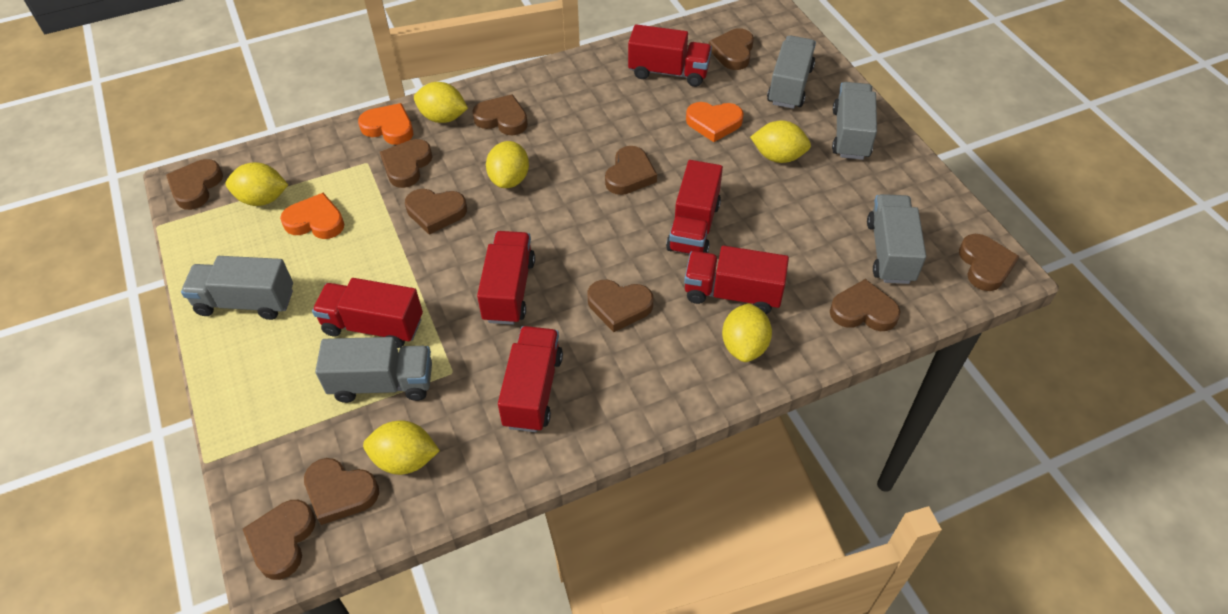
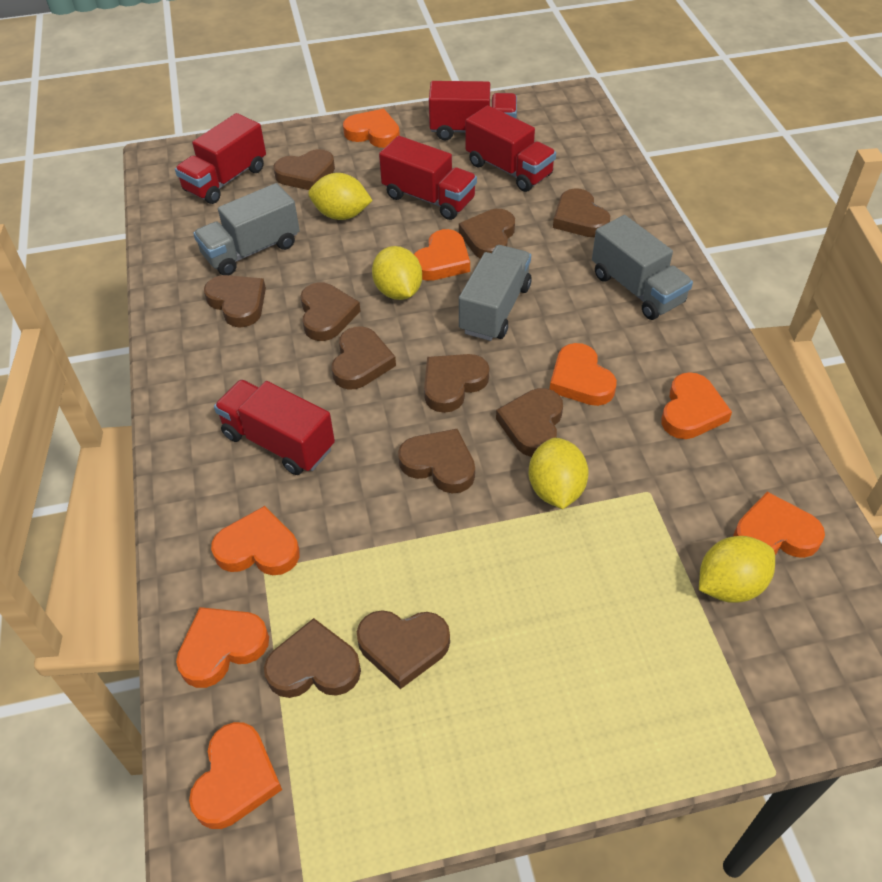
grey truck: [181,256,293,320] [315,337,432,403] [767,36,816,109] [832,82,877,160] [867,194,926,284] = 5 -> [193,183,300,275] [459,245,532,341] [592,215,693,320] = 3
orange heart: [280,193,344,239] [358,103,413,145] [686,102,744,142] = 3 -> [176,607,269,688] [189,722,282,829] [211,506,300,575] [343,109,400,148] [414,229,470,281] [550,343,617,406] [661,372,732,439] [733,492,825,558] = 8
red truck: [312,278,423,348] [477,231,535,325] [498,326,563,432] [628,24,712,87] [666,160,723,254] [684,246,789,314] = 6 -> [175,113,266,204] [214,379,335,475] [379,136,477,220] [429,81,517,140] [465,105,556,192] = 5
yellow lemon: [226,162,288,206] [363,420,440,475] [414,82,468,123] [486,141,529,188] [722,303,772,362] [750,120,811,163] = 6 -> [308,173,373,220] [372,246,422,300] [529,438,589,509] [699,536,775,603] = 4

